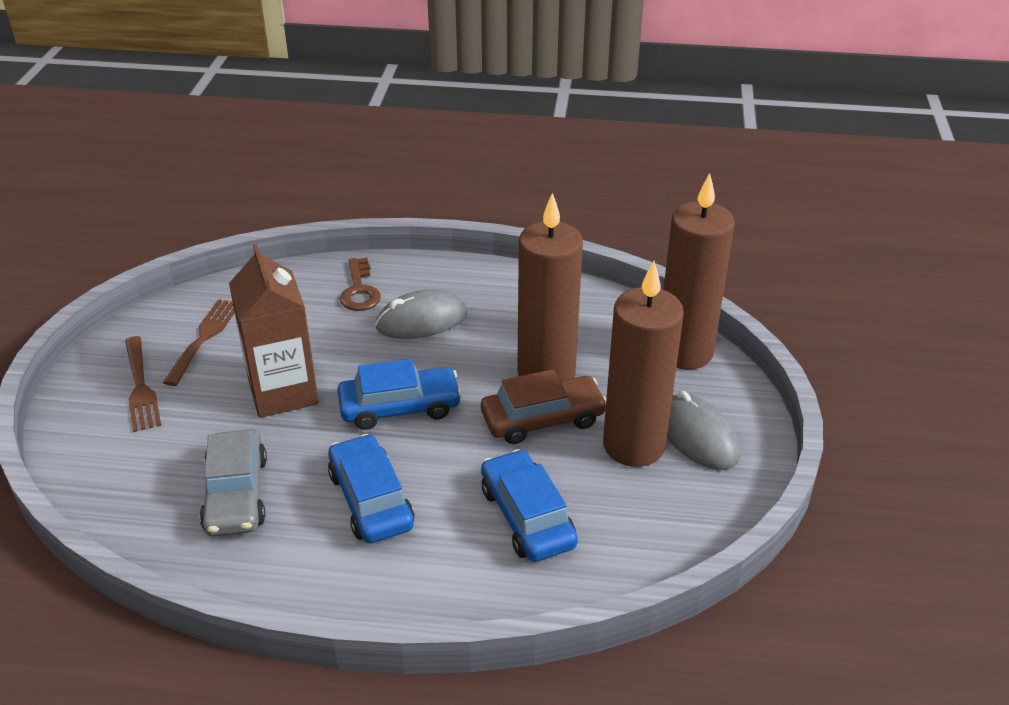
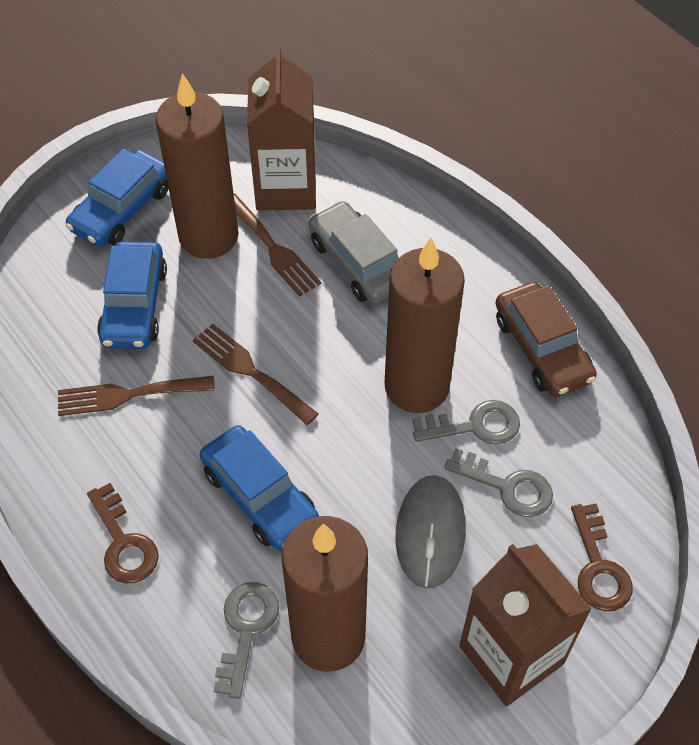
brown carton: [229,244,319,418] = 1 -> [247,46,316,210] [459,544,592,706] = 2
brown fork: [125,336,161,432] [163,299,235,386] = 2 -> [58,376,215,416] [193,323,319,425] [234,194,322,297] = 3
brown key: [340,258,381,311] = 1 -> [87,483,159,584] [571,503,633,611] = 2
grey key: none = 0 -> [214,582,279,699] [412,400,520,444] [444,448,553,517] = 3
grey mouse: [375,289,467,339] [667,391,740,470] = 2 -> [395,475,466,588] = 1

